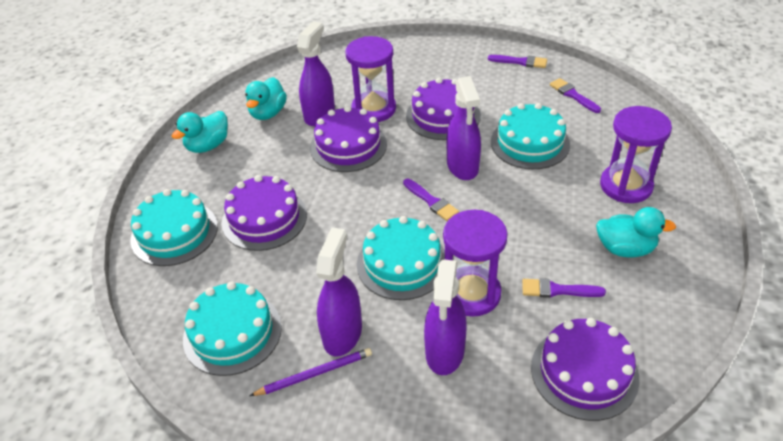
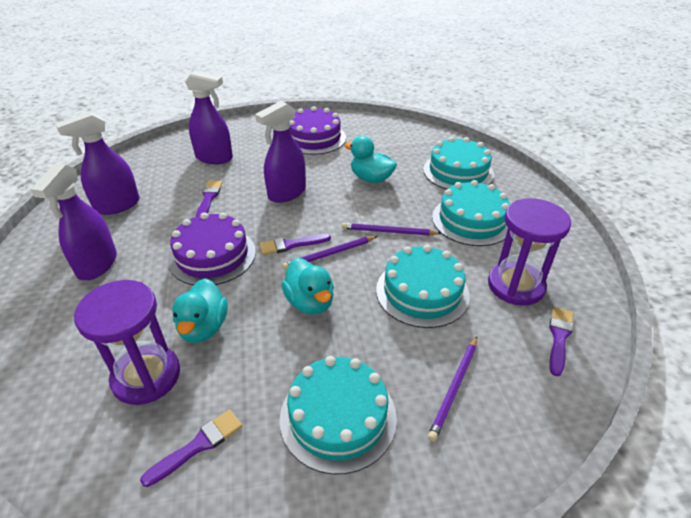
purple cake: [222,175,307,251] [310,106,387,172] [406,78,481,140] [531,318,639,421] = 4 -> [168,212,256,285] [289,106,346,155] = 2
purple hourglass: [345,36,396,122] [443,210,508,317] [600,106,672,203] = 3 -> [74,280,180,405] [488,198,571,306] = 2
purple pencil: [250,348,372,396] = 1 -> [282,236,378,270] [342,223,442,235] [428,336,477,442] = 3

